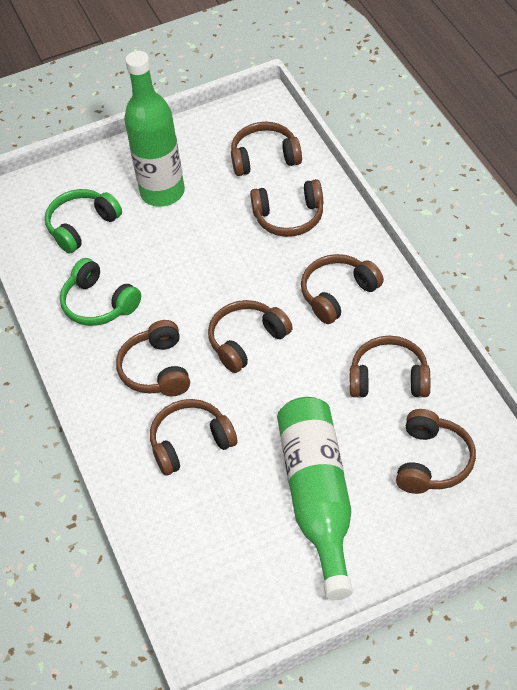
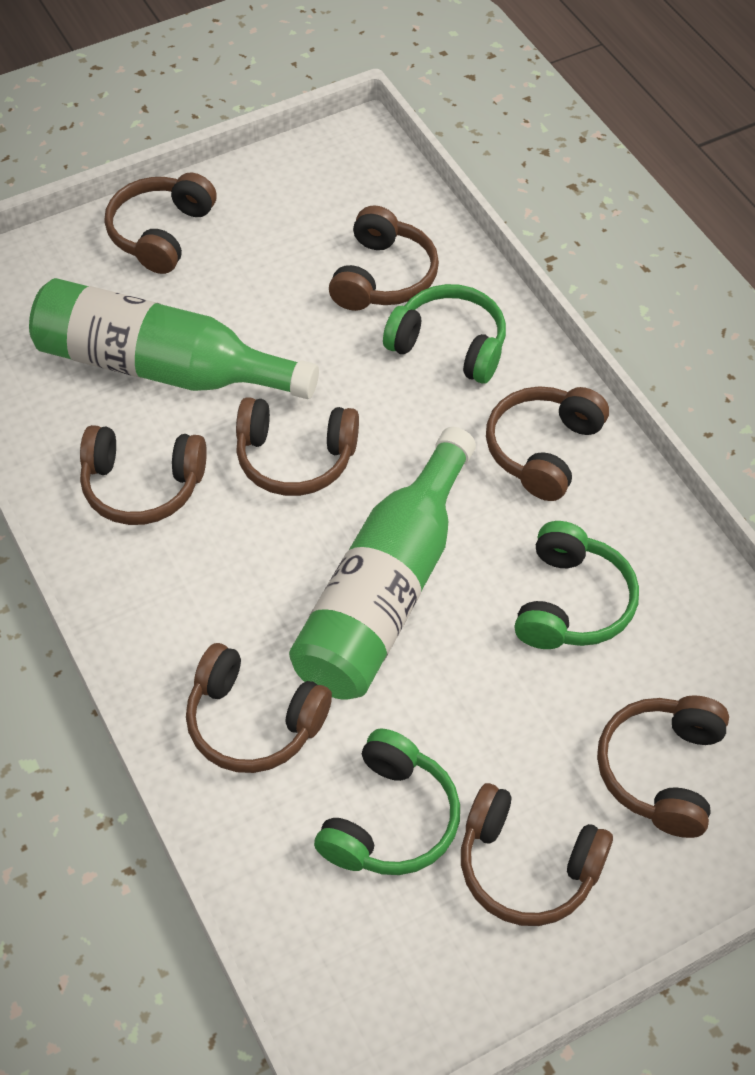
green headphones: [45,189,122,253] [60,258,141,326] = 2 -> [314,729,460,875] [383,284,506,384] [514,521,639,649] = 3

